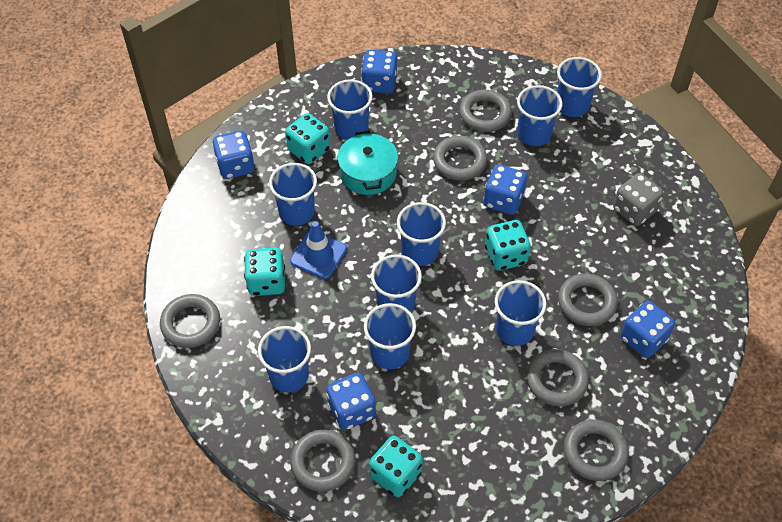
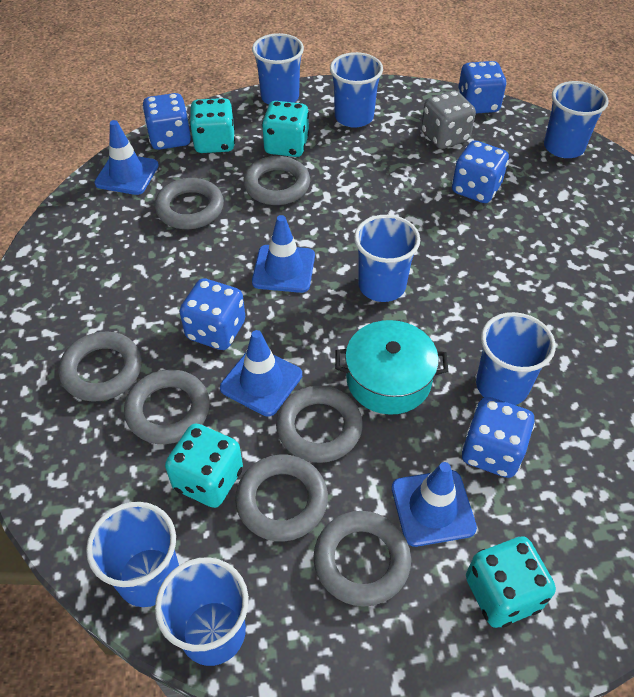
blue cup: [258,326,311,392] [269,163,317,226] [327,79,373,140] [364,303,416,369] [371,254,422,313] [397,202,446,266] [495,280,546,346] [517,85,562,146] [557,57,602,117] = 9 -> [86,502,179,607] [155,558,249,666] [252,33,304,105] [330,52,383,128] [354,215,420,302] [476,312,556,405] [544,81,609,158] = 7
blue traffic cone: [290,221,347,279] = 1 -> [94,120,159,195] [220,330,302,417] [252,215,315,293] [392,462,477,547] = 4

